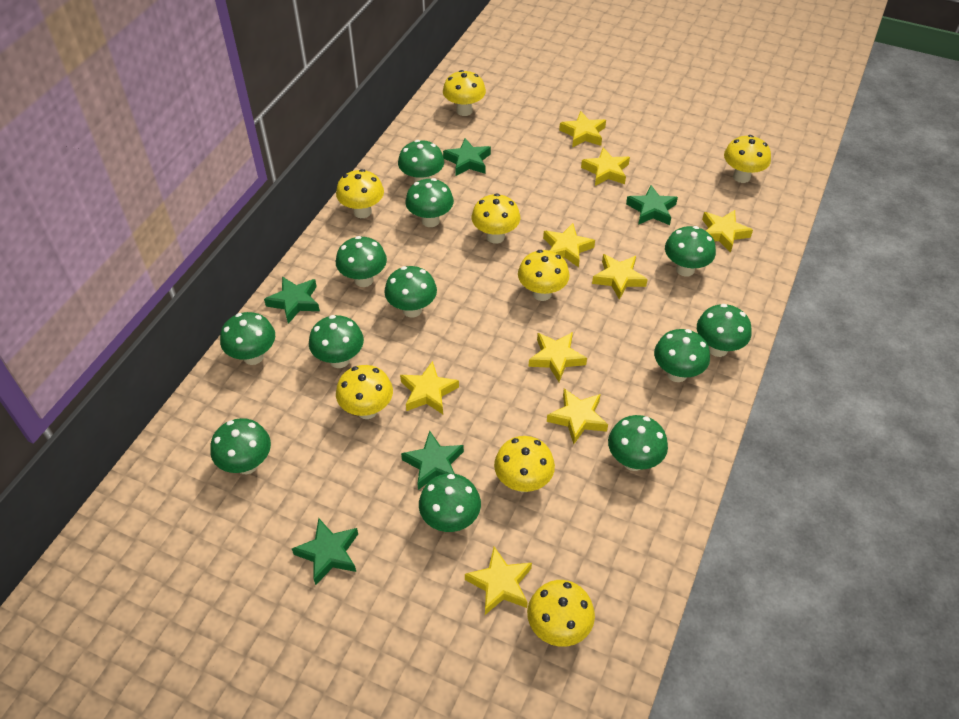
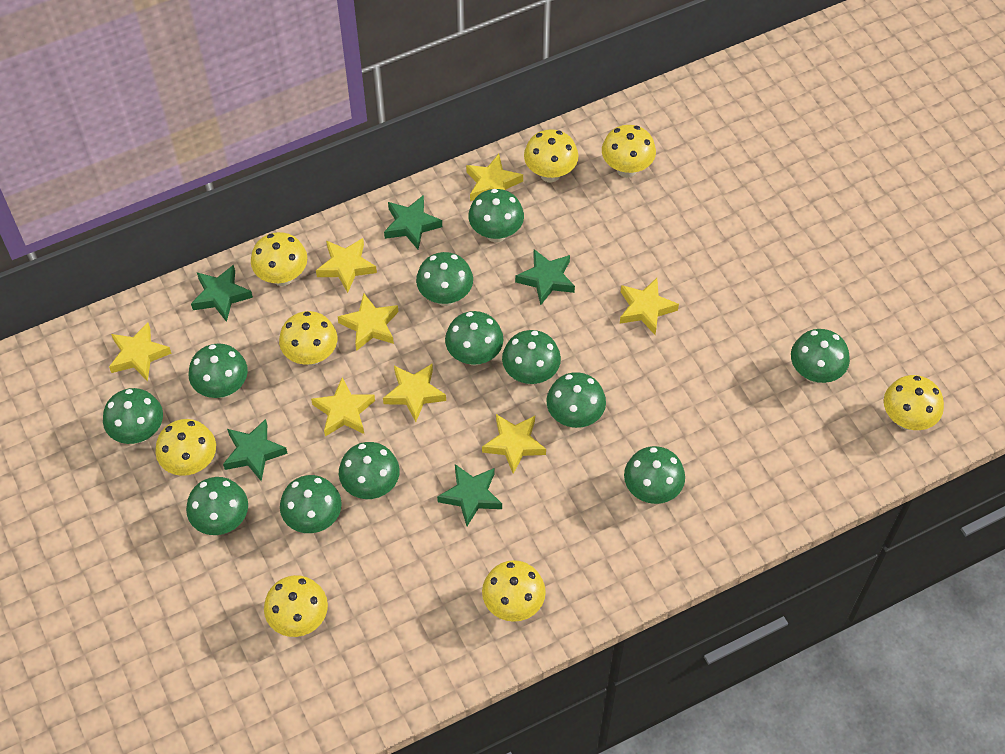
yellow star: [400,361,459,414] [465,547,532,615] [528,332,587,382] [543,223,595,267] [547,388,608,444] [559,111,606,148] [581,147,630,186] [592,254,648,300] [702,210,753,253] = 9 -> [109,322,172,381] [311,377,375,437] [316,238,377,293] [338,293,398,351] [383,364,446,422] [466,154,523,201] [482,414,546,474] [620,278,679,335] = 8

